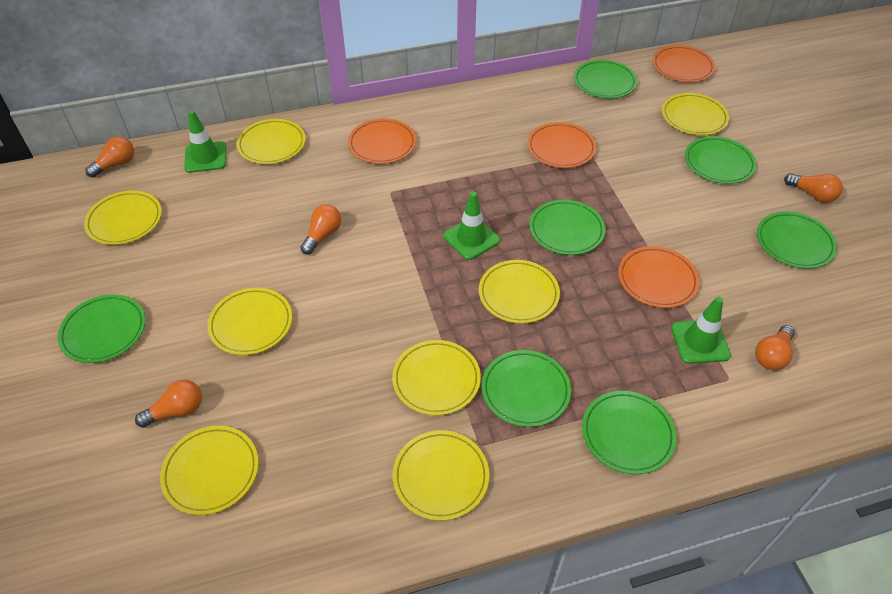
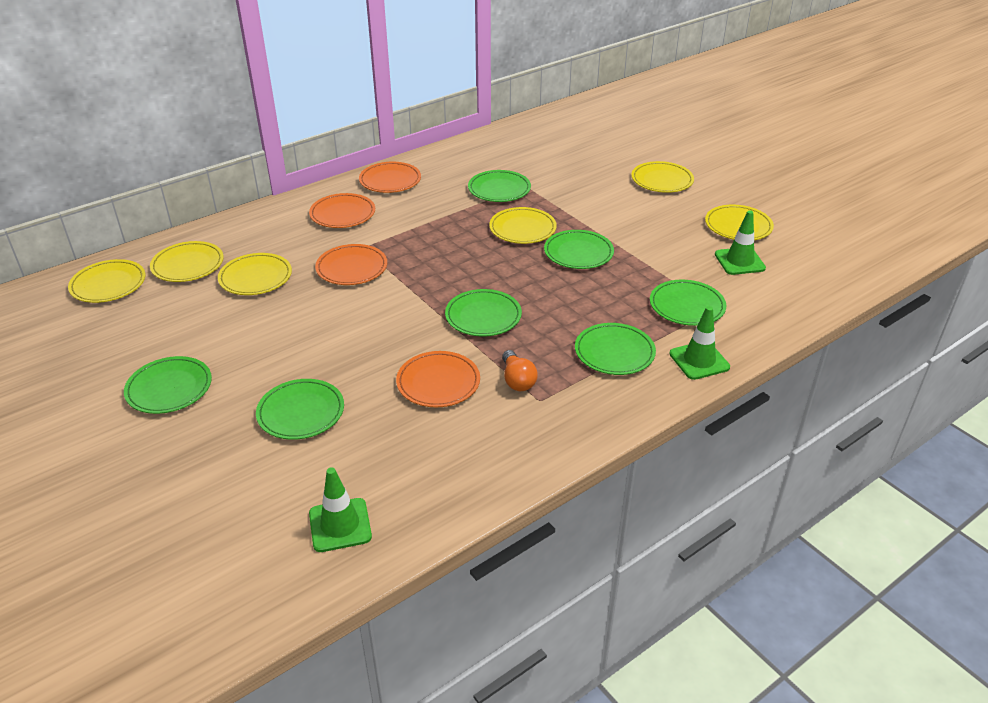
orange light bulb: [85,136,134,178] [135,380,202,428] [300,204,341,255] [755,325,795,370] [784,173,843,203] = 5 -> [502,350,538,391] = 1
yellow plate: [84,191,162,245] [160,426,259,515] [207,287,292,355] [236,119,306,164] [392,340,481,416] [393,430,489,521] [479,260,560,324] [662,93,729,135] = 8 -> [68,259,145,303] [150,241,224,282] [218,253,292,295] [489,207,557,244] [631,161,694,193] [705,205,774,240] = 6

